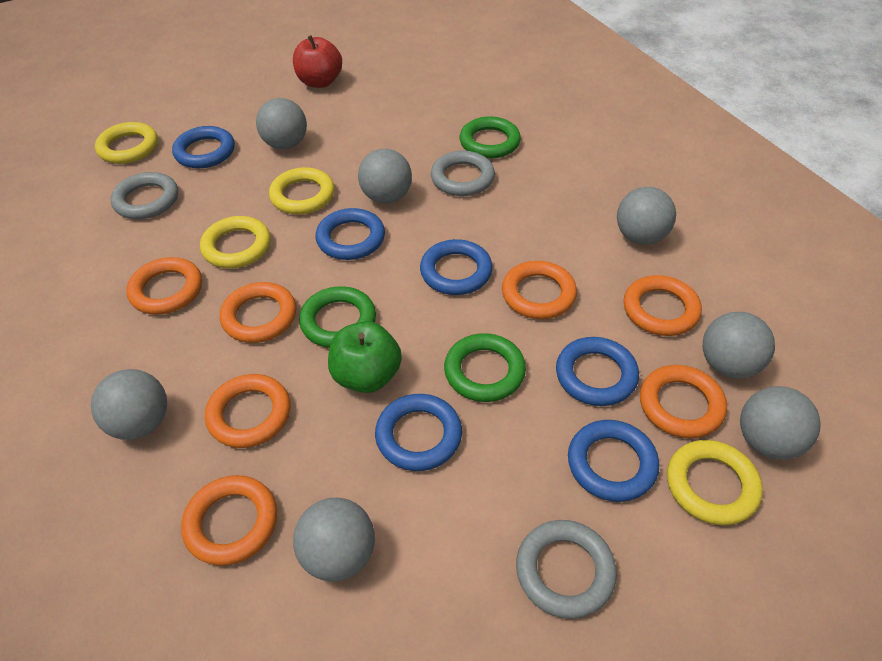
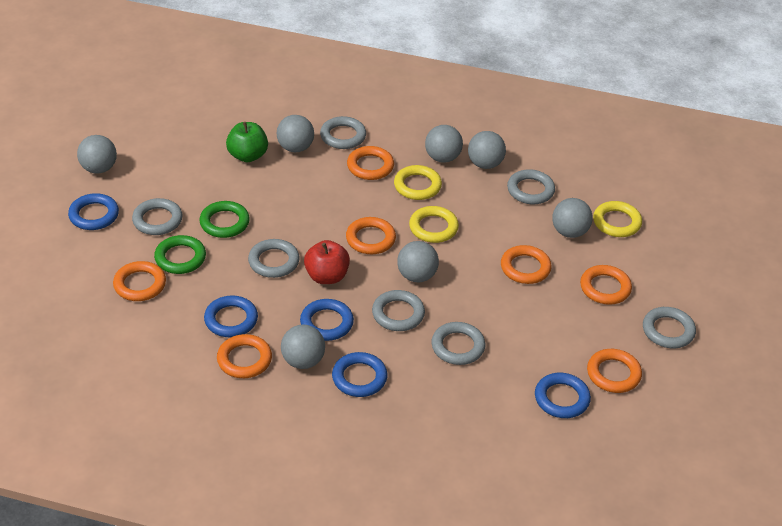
blue ring: [172,126,235,168] [316,208,385,260] [375,394,462,471] [420,239,493,295] [556,337,639,406] [568,420,659,502] = 6 -> [68,193,119,230] [204,295,258,337] [300,299,354,341] [332,352,387,397] [535,373,591,418] = 5
green ring: [299,286,376,348] [444,333,526,402] [460,116,521,159] = 3 -> [154,235,206,274] [199,201,250,238] = 2
grey ring: [111,172,178,219] [431,151,495,196] [516,520,617,619] = 3 -> [132,198,183,235] [248,239,300,278] [320,116,366,149] [372,290,425,331] [431,322,485,365] [507,169,555,204] [643,307,696,348] = 7
yellow ring: [95,122,158,164] [200,216,271,268] [269,167,335,214] [667,440,763,525] = 4 -> [394,165,442,200] [409,206,459,243] [593,201,642,237] = 3

